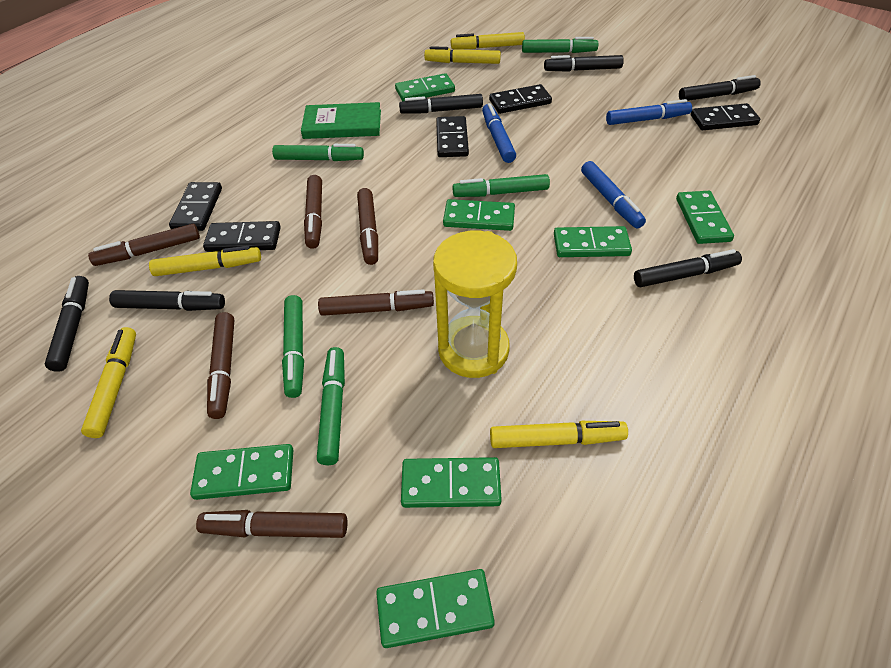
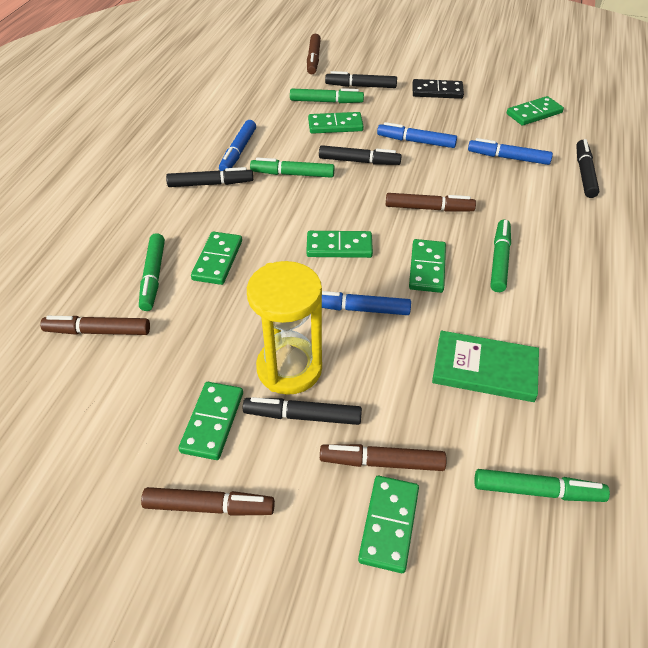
black domino: [169,182,222,231] [203,221,281,252] [436,116,469,157] [489,84,552,114] [691,103,760,130] = 5 -> [413,79,464,99] = 1
black marker: [45,276,89,372] [109,290,225,311] [399,94,483,114] [544,55,624,72] [634,249,742,287] [679,75,761,101] = 6 -> [166,167,253,187] [243,397,362,425] [319,145,402,165] [325,71,397,88] [576,139,599,198] = 5
blue marker: [482,103,516,163] [581,161,646,228] [606,99,692,125] = 3 -> [219,120,256,171] [322,291,411,315] [377,122,457,148] [468,138,553,165] = 4
brown marker: [88,224,200,266] [196,510,347,538] [207,312,234,419] [304,175,322,249] [318,289,434,316] [357,188,378,265] = 6 -> [40,316,150,335] [141,487,275,516] [307,34,321,74] [320,444,447,471] [386,193,476,212] = 5
yellow marker: [81,327,136,438] [149,246,261,276] [424,46,501,64] [451,32,525,49] [490,421,628,448] = 5 -> none = 0

